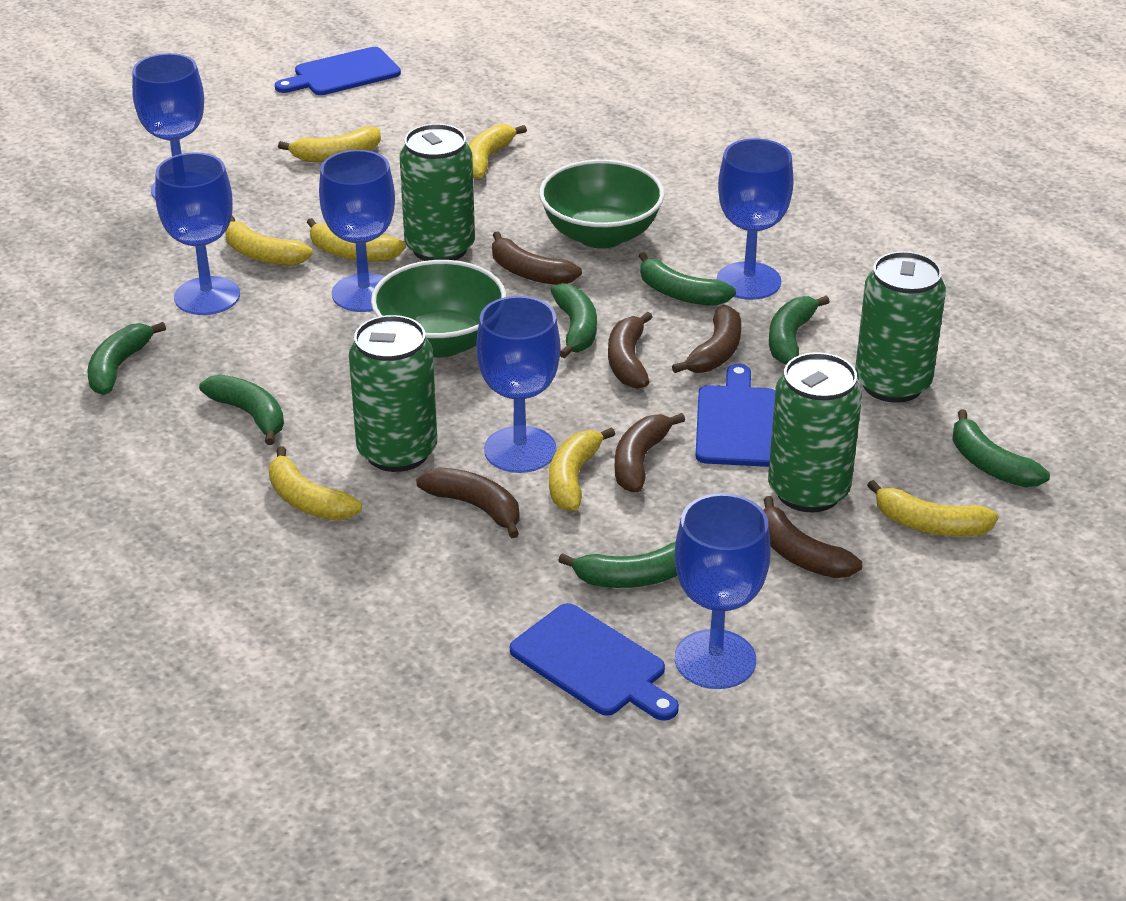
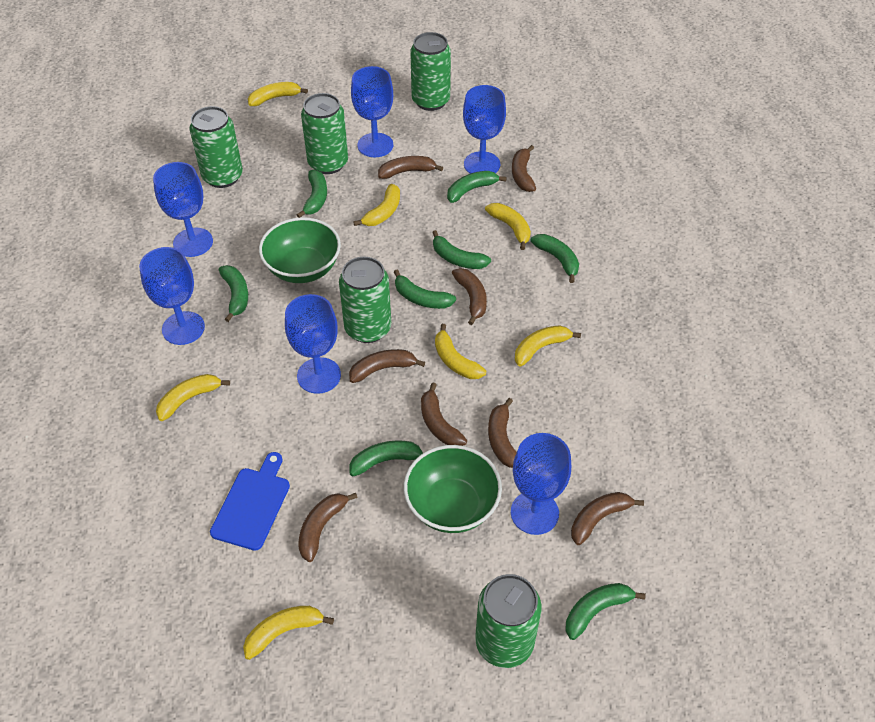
blue cutting board: [275,47,401,95] [510,603,679,721] [696,364,775,467] = 3 -> [210,452,290,551] = 1
brown banana: [416,467,520,538] [492,231,582,285] [608,312,653,389] [615,413,685,492] [672,305,741,373] [763,496,862,578] = 6 -> [298,493,358,562] [349,349,425,383] [378,156,443,179] [421,382,467,446] [452,268,487,325] [488,398,517,468] [512,145,536,192] [571,492,644,545] = 8
green banana: [87,322,166,395] [199,374,284,445] [551,283,597,358] [558,542,677,588] [639,252,736,306] [769,296,830,364] [952,409,1050,487] = 7 -> [219,265,248,322] [297,170,327,218] [350,440,423,476] [394,270,456,309] [432,230,491,269] [447,171,507,203] [530,234,579,283] [566,583,646,640] = 8
green can: [349,315,437,472] [400,124,475,261] [768,352,862,512] [855,251,946,403] = 4 -> [189,106,243,188] [301,93,348,174] [339,257,391,343] [410,32,451,111] [475,574,542,668] = 5

